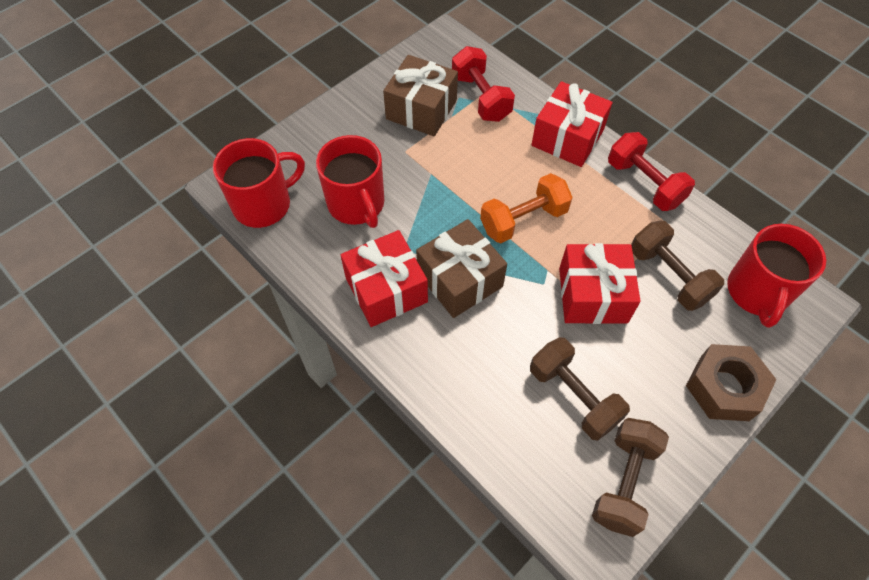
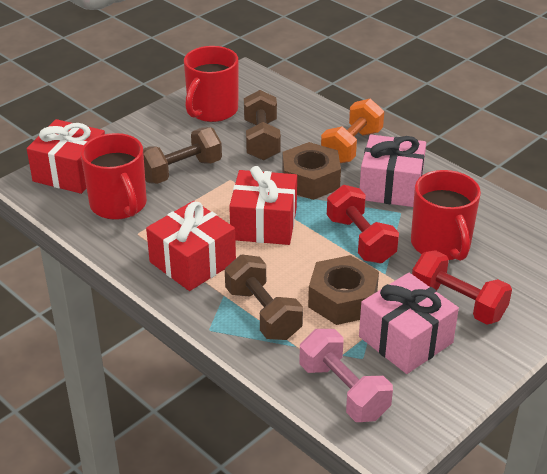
brown gift: [383,55,458,136] [416,219,507,318] = 2 -> none = 0
brown nut: [686,344,777,421] = 1 -> [282,142,341,200] [308,255,379,325] = 2
pink dumbbell: none = 0 -> [299,329,393,422] = 1
pink gift: none = 0 -> [359,273,459,374] [360,134,426,207] = 2

